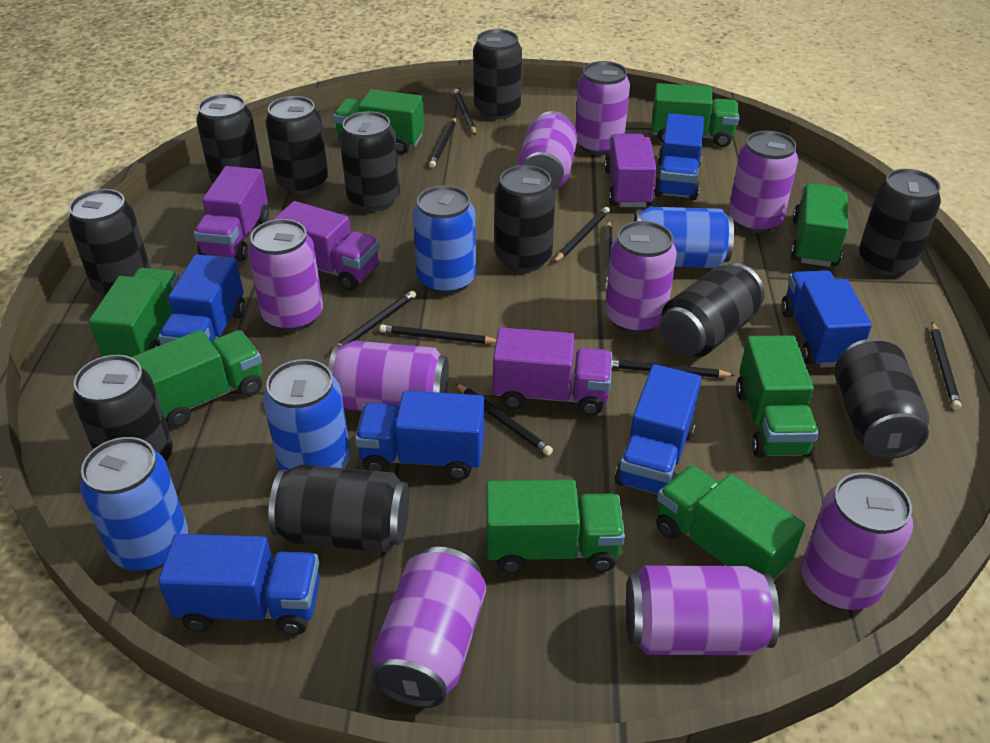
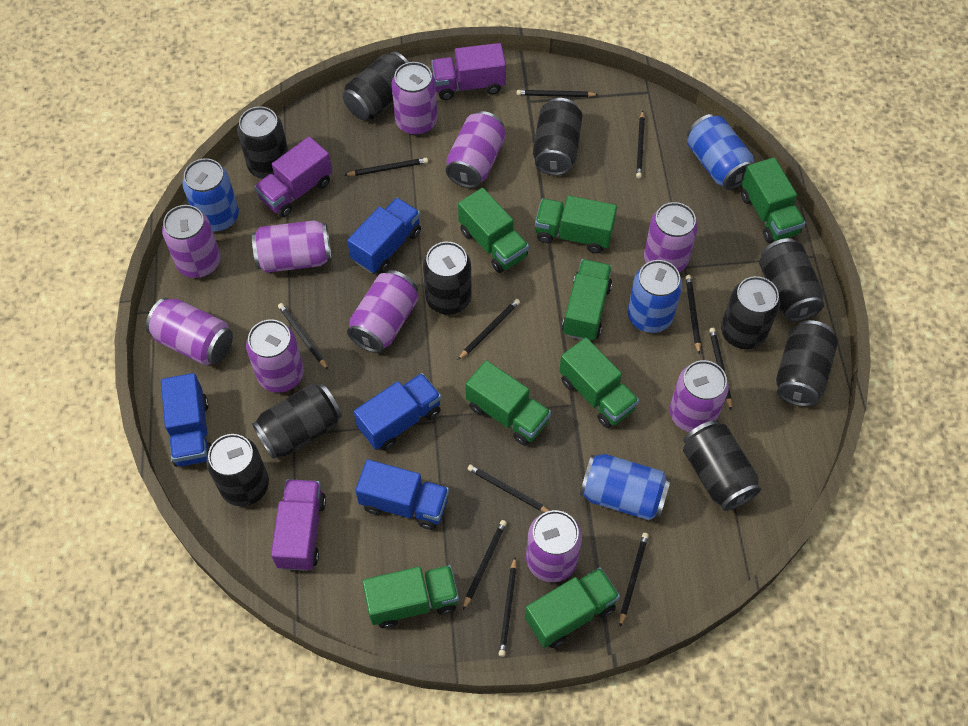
black can: [68,189,151,296] [73,355,173,461] [196,94,262,183] [265,96,328,195] [268,465,409,552] [340,111,400,212] [473,29,522,119] [495,165,556,272] [660,263,765,357] [834,339,930,459] [859,169,941,276] = 11 -> [206,434,269,506] [237,106,288,179] [252,384,342,459] [343,51,409,120] [423,242,472,315] [533,98,582,176] [683,420,761,511] [721,276,780,349] [759,238,824,322] [776,320,838,407] = 10
black pencil: [329,290,416,355] [380,324,496,344] [429,117,456,168] [453,89,476,135] [455,383,553,455] [553,207,610,263] [605,220,612,288] [612,359,735,378] [931,322,961,410] = 9 -> [278,303,328,370] [345,158,428,176] [458,299,520,360] [463,520,507,610] [468,465,549,512] [499,557,517,657] [517,90,599,97] [619,533,649,627] [636,110,645,178] [686,275,701,354] [709,328,732,410] = 11
blue truck: [158,254,245,345] [158,534,320,635] [355,391,485,480] [615,364,701,495] [654,113,704,200] [781,270,872,368] = 6 -> [161,373,211,467] [347,198,421,274] [354,373,442,451] [355,459,449,530] = 4
purple can: [248,219,323,332] [328,341,449,411] [372,547,486,708] [517,111,578,190] [575,61,630,155] [605,221,677,334] [626,566,780,655] [728,131,798,233] [801,472,913,610] = 9 -> [146,298,233,365] [162,205,221,278] [246,319,304,392] [252,220,331,273] [347,270,418,353] [392,62,438,135] [446,111,506,188] [526,510,582,582] [644,202,698,273] [670,360,729,432] = 10
purple truck: [194,166,269,261] [273,201,380,291] [493,327,612,416] [604,134,657,207] = 4 -> [254,136,332,217] [271,479,326,571] [431,43,506,100] = 3

